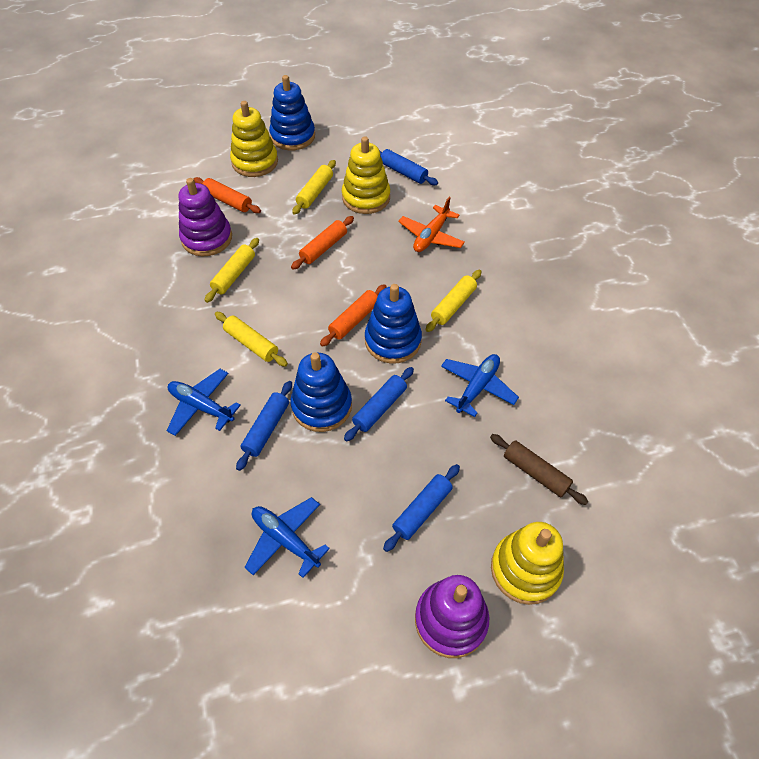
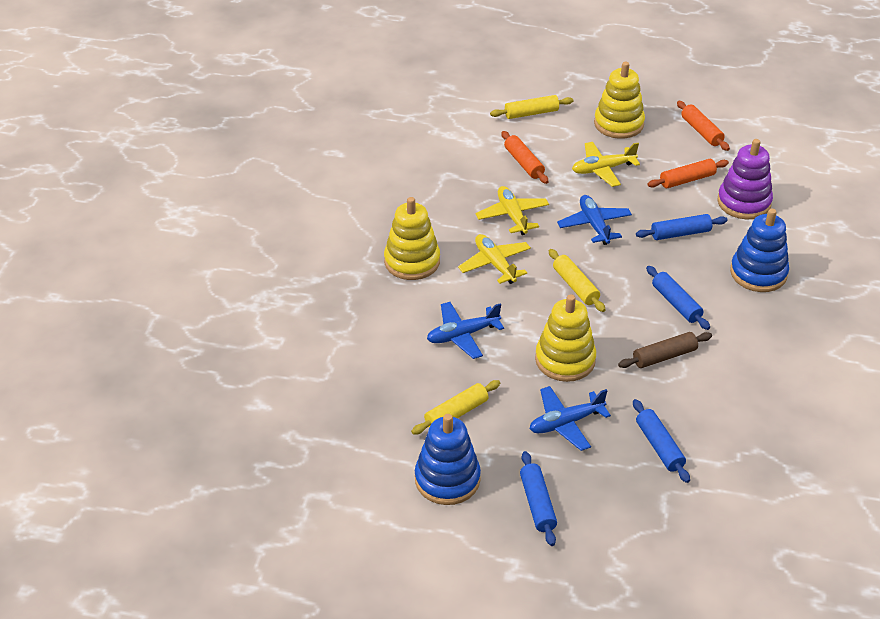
blue stacking toy: [269,75,315,150] [291,352,352,432] [365,284,422,364] = 3 -> [415,414,481,505] [730,209,789,292] = 2
orange plane: [398,197,465,252] = 1 -> none = 0
purple stacking toy: [179,178,232,256] [415,575,489,658] = 2 -> [717,139,773,219] = 1
yellow plane: none = 0 -> [458,234,531,284] [475,186,549,235] [572,142,640,187] = 3
yellow rolling pin: [205,238,259,303] [215,312,288,367] [292,160,336,215] [426,269,482,332] = 4 -> [411,380,500,435] [490,95,573,119] [549,249,605,312] = 3

